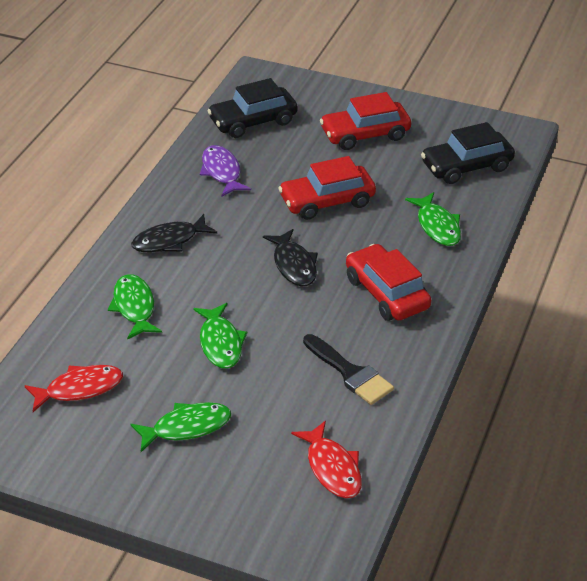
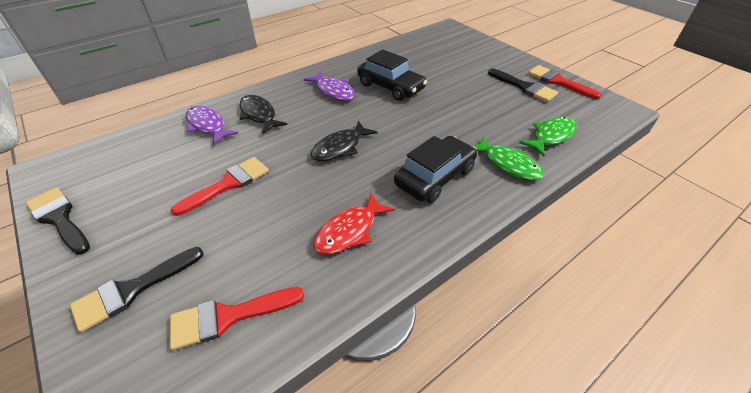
black brush: [303,334,394,405] = 1 -> [26,188,90,255] [70,247,203,332] [488,69,558,102] = 3
green fish: [108,274,162,340] [130,402,231,452] [193,303,247,369] [405,192,461,246] = 4 -> [474,136,544,181] [519,117,577,157] = 2
purple fish: [200,145,251,196] = 1 -> [186,106,238,145] [303,71,355,101] = 2
red brush: none = 0 -> [170,287,304,350] [171,157,269,216] [528,65,601,99] = 3
red car: [278,156,376,220] [320,92,411,150] [346,244,431,321] = 3 -> none = 0
red fish: [25,365,123,412] [291,421,362,498] = 2 -> [313,193,395,254] = 1

